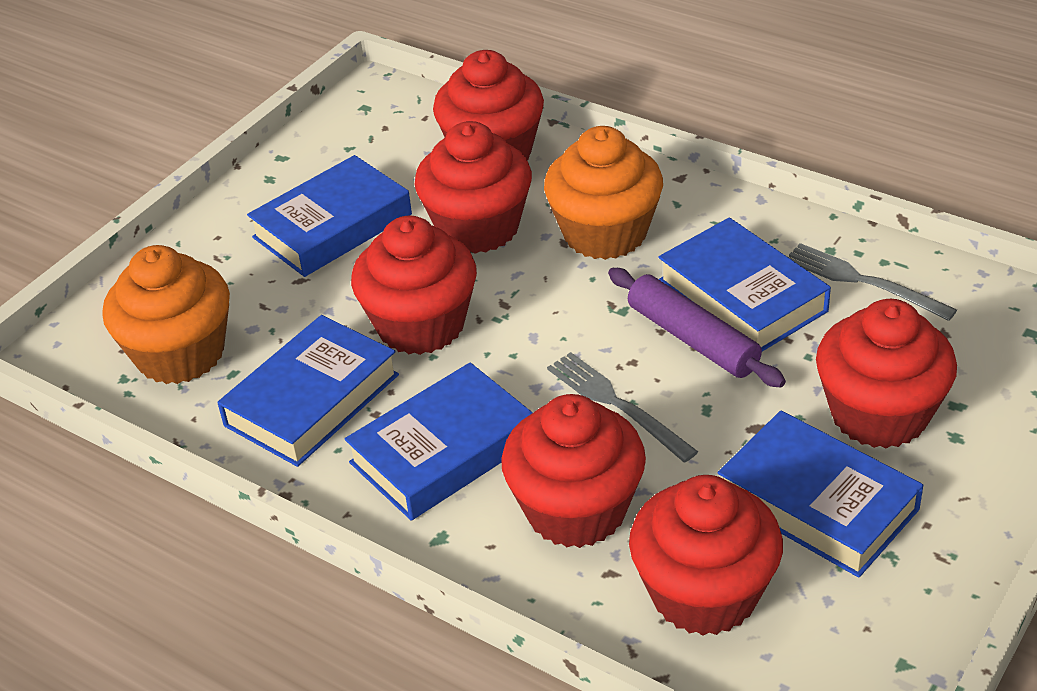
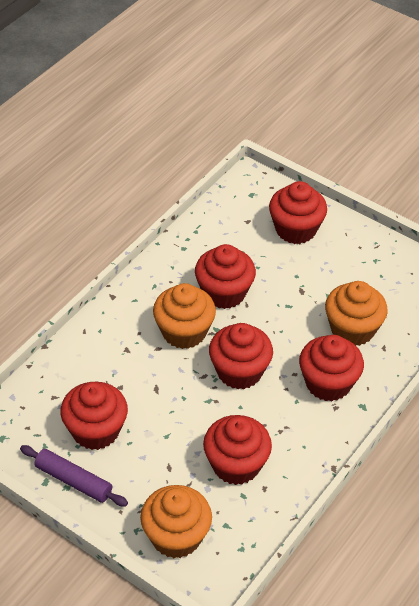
blue book: [217,315,399,467] [247,155,412,277] [344,362,533,521] [658,218,831,352] [717,410,924,578] = 5 -> none = 0
grey fork: [547,352,698,463] [788,243,957,321] = 2 -> none = 0
orange cupcake: [102,245,230,384] [544,126,663,260] = 2 -> [140,485,212,558] [153,283,216,349] [325,281,388,346] = 3

